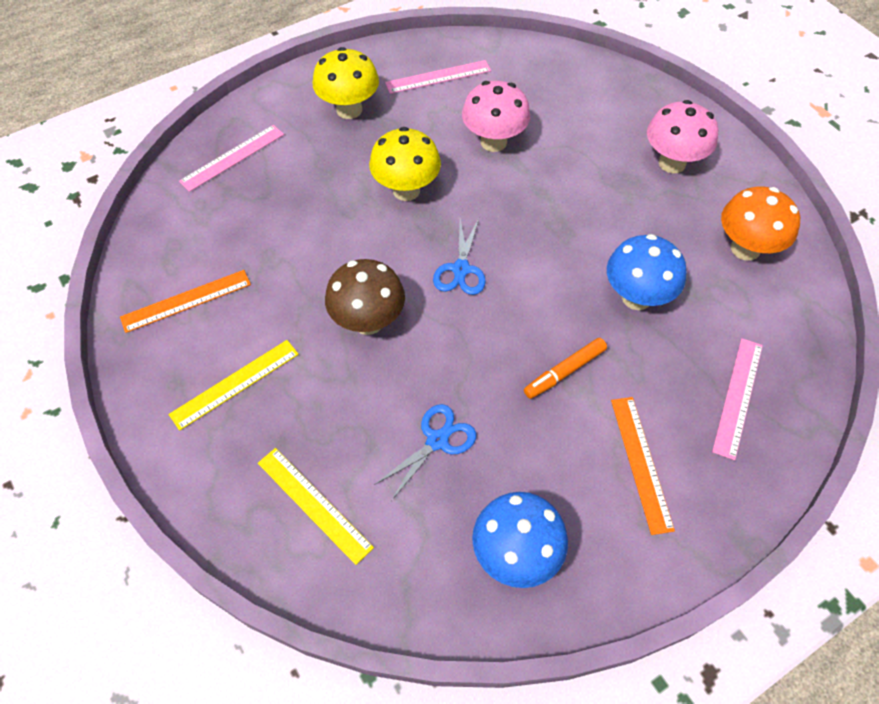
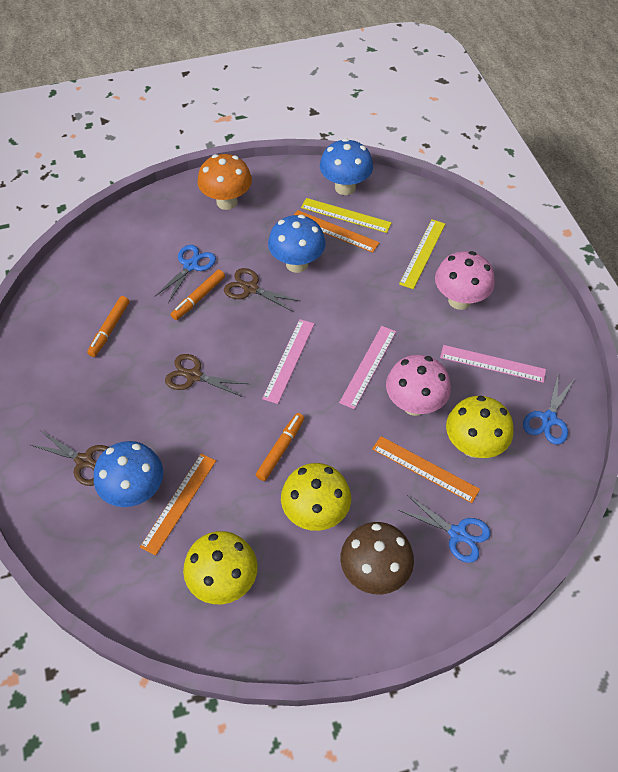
blue mushroom: [472,492,568,588] [607,234,687,310] = 2 -> [94,441,163,507] [268,215,326,273] [320,138,373,195] = 3
blue scissors: [374,404,477,501] [433,218,486,295] = 2 -> [155,245,216,303] [398,495,491,563] [523,375,574,445] = 3
brown scissors: none = 0 -> [31,430,109,486] [165,354,248,397] [224,268,300,312] = 3
orange marker: [524,338,607,399] = 1 -> [87,296,129,357] [171,269,225,320] [256,413,304,481] = 3
orange ruler: [120,270,251,333] [611,397,675,535] = 2 -> [140,454,216,556] [294,210,380,253] [372,436,480,503] = 3
yellow mushroom: [312,47,379,119] [369,127,441,201] = 2 -> [183,531,258,604] [281,463,351,531] [446,396,514,458] = 3

